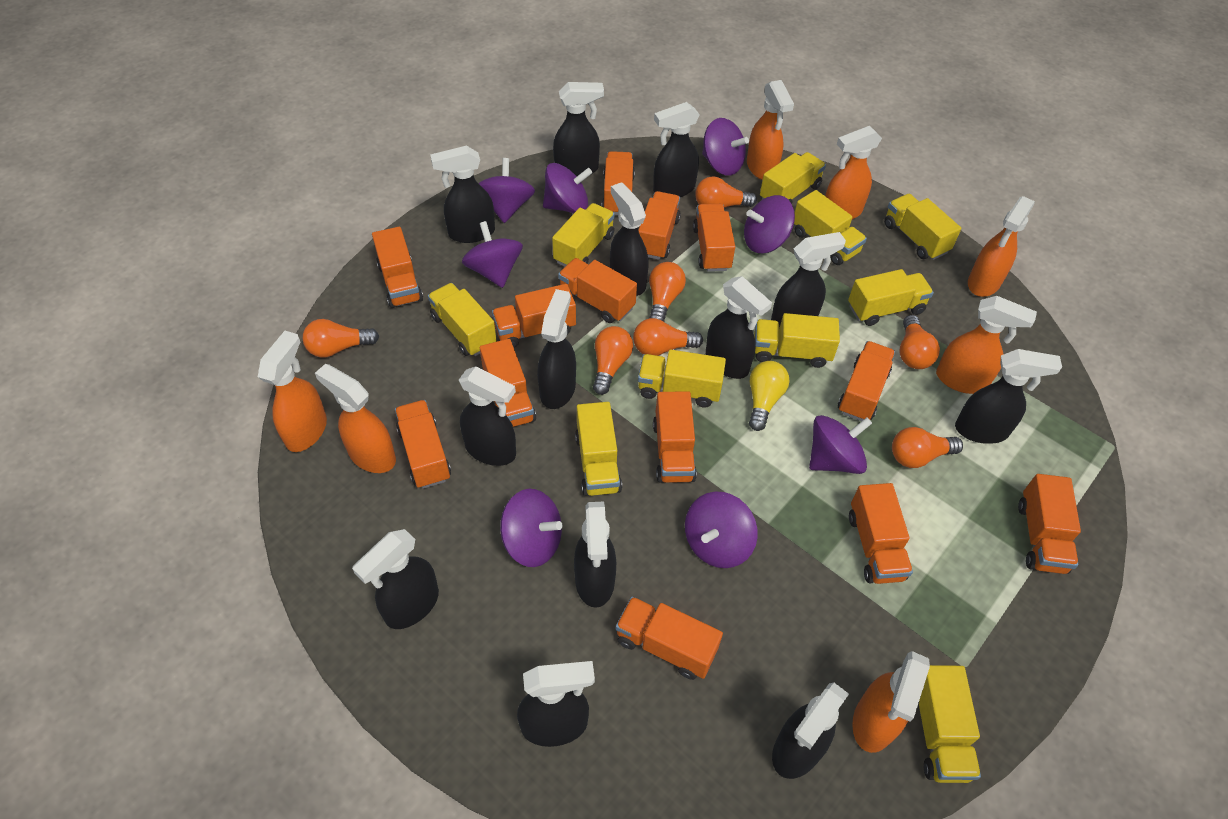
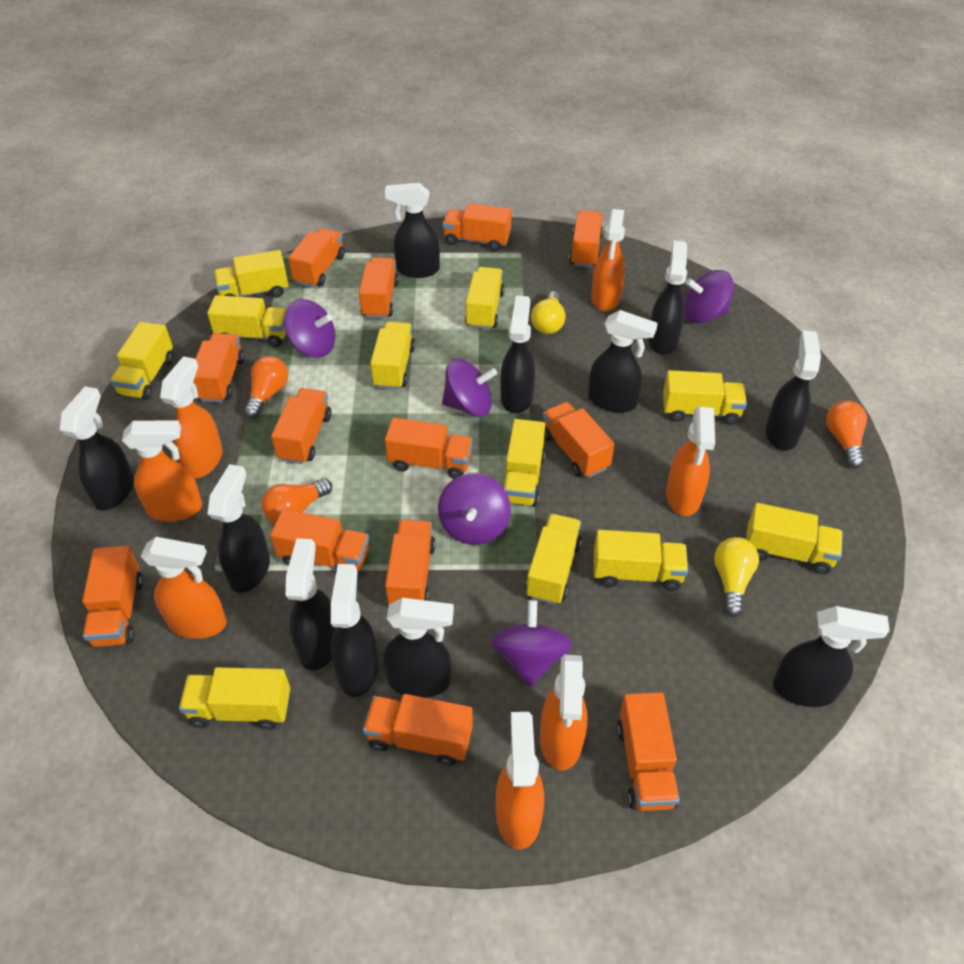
black spray bottle: [352,529,439,629] [430,146,495,243] [459,366,516,466] [517,661,595,747] [537,289,576,409] [553,82,604,176] [574,502,616,608] [610,182,649,296] [653,102,700,197] [706,276,772,379] [771,232,846,328] [772,683,849,779] [955,349,1062,444] = 13 -> [60,387,134,511] [208,464,270,593] [286,538,336,671] [331,564,378,697] [383,598,454,698] [385,183,440,278] [500,295,535,414] [588,310,658,413] [648,240,687,355] [765,330,821,451] [773,606,890,707] = 11
orange light bulb: [303,319,379,358] [593,326,633,395] [633,318,703,356] [649,262,686,322] [695,176,757,208] [892,427,963,468] [899,315,940,369] = 7 -> [244,356,288,419] [261,478,332,524] [826,401,867,469] = 3
purple spinning top: [462,221,523,288] [478,158,535,223] [500,489,562,567] [543,163,592,213] [685,492,758,568] [702,118,749,175] [744,195,795,253] [809,415,872,474] = 8 -> [284,299,336,358] [438,473,511,545] [442,358,497,417] [491,600,572,687] [684,270,734,323] = 5
yellow light bulb: [749,361,789,431] = 1 -> [531,291,566,334] [714,537,759,617] = 2
yellow truck: [428,283,497,356] [552,203,615,267] [575,402,622,496] [638,350,726,408] [754,313,840,368] [760,152,826,204] [794,190,867,265] [848,269,934,326] [884,194,961,260] [917,665,981,783] = 10 -> [110,322,174,400] [179,667,290,730] [207,295,287,347] [214,250,289,297] [370,321,415,390] [465,267,505,330] [503,419,545,507] [526,514,582,605] [594,530,688,591] [663,370,747,425] [746,503,843,574] = 11

